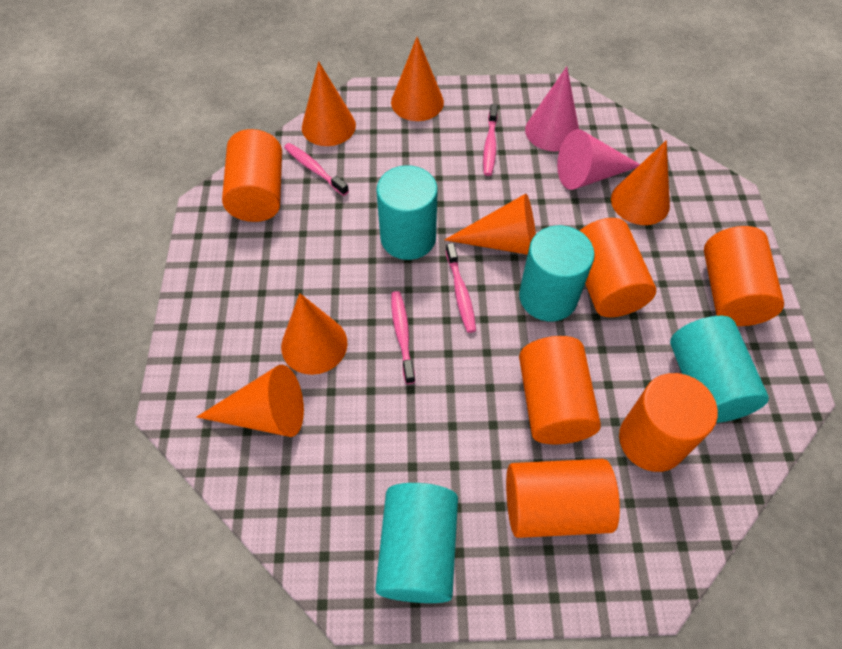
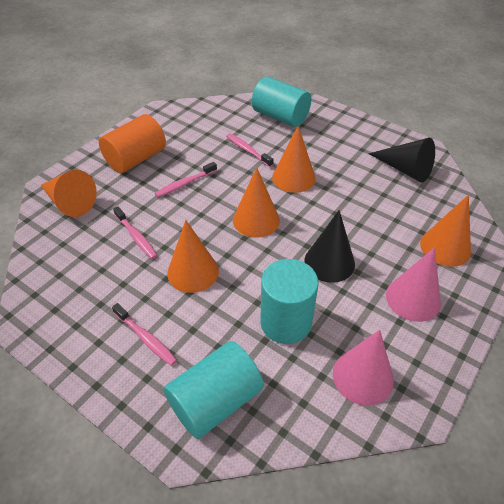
black cone: none = 0 -> [304,210,355,283] [369,138,435,183] = 2
orange cone: [197,365,304,437] [281,293,348,375] [302,61,356,146] [391,37,444,121] [445,194,536,255] [611,140,670,225] = 6 -> [41,170,97,217] [167,220,219,293] [233,167,280,237] [272,125,316,193] [420,195,471,267] = 5
orange cylinder: [222,129,282,222] [506,459,620,538] [519,336,601,444] [580,218,656,317] [619,373,718,472] [704,226,784,326] = 6 -> [99,114,166,173] = 1
turquoise cylinder: [375,483,458,603] [376,165,438,260] [519,225,595,321] [670,316,769,423] = 4 -> [164,341,264,439] [252,77,311,127] [260,259,319,344] = 3

